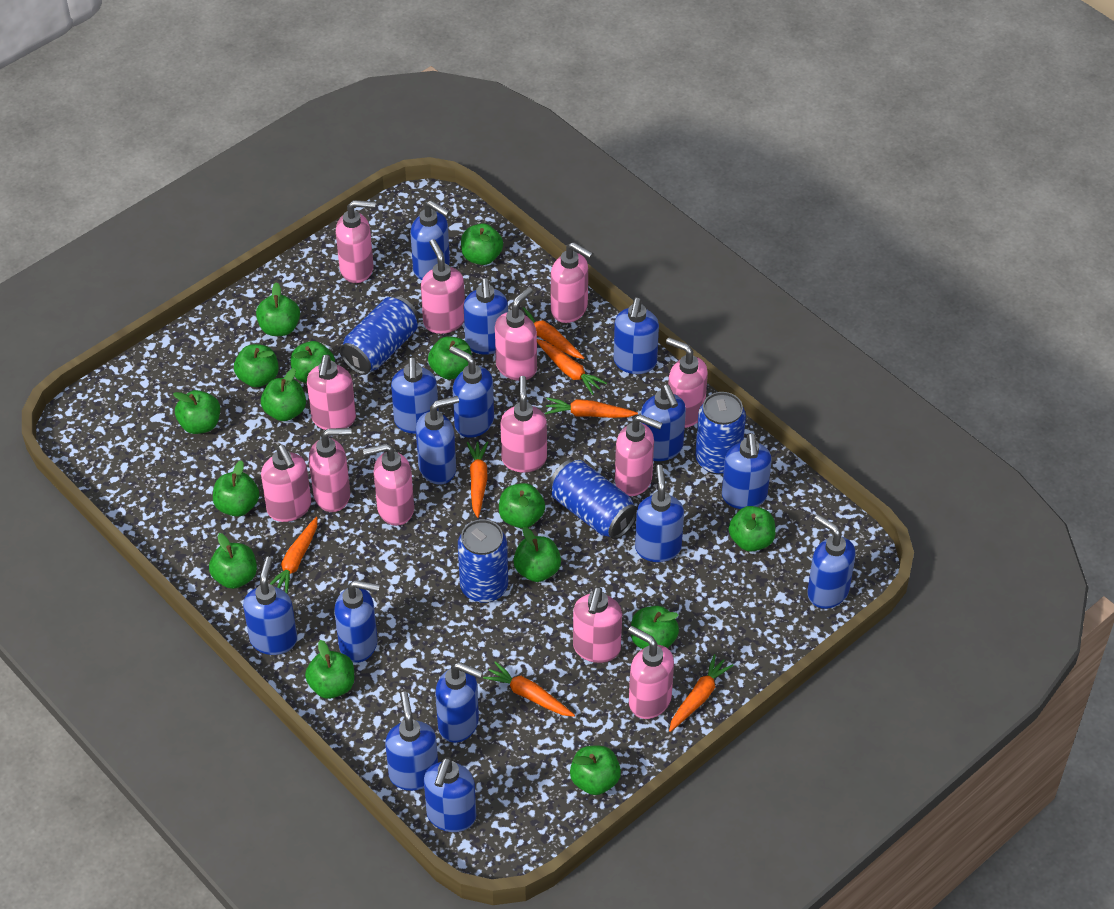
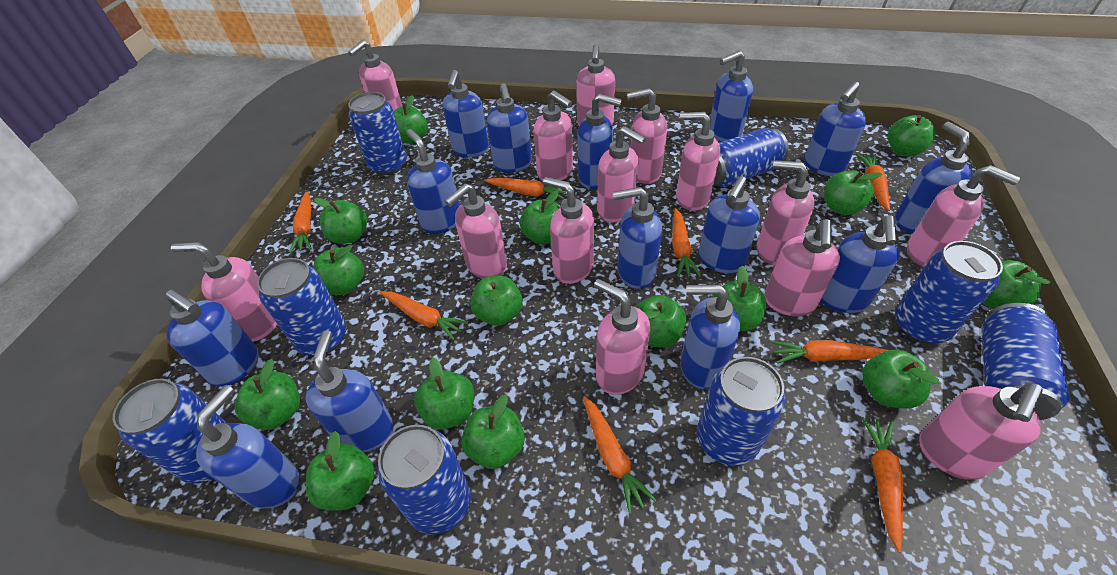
blue can: [340,296,419,375] [458,519,508,603] [549,460,637,539] [695,392,746,474] = 4 -> [113,379,227,484] [257,258,346,355] [348,92,407,175] [378,425,471,535] [697,357,785,466] [714,128,789,187] [895,241,1003,344] [982,303,1069,420] = 8
blue soap dispenser: [243,557,297,655] [334,580,380,663] [385,692,438,791] [391,357,439,434] [410,200,450,280] [416,396,459,485] [424,757,476,832] [435,662,483,743] [449,346,494,438] [464,278,508,355] [614,298,659,374] [635,465,684,562] [641,384,686,461] [722,433,772,509] [807,515,855,609] = 15 -> [166,290,259,387] [196,385,300,508] [306,330,394,452] [407,129,460,234] [443,70,489,157] [487,83,532,173] [578,94,622,189] [613,187,662,289] [680,284,740,390] [698,176,760,273] [710,51,753,142] [804,82,866,176] [820,216,899,313] [894,122,972,233] = 14
orange carrot: [270,517,318,593] [467,441,488,518] [483,661,575,717] [523,307,584,359] [537,339,607,395] [545,398,638,418] [669,654,734,732] = 7 -> [289,192,312,253] [380,291,468,340] [485,178,566,199] [583,396,657,514] [672,208,701,277] [771,340,888,364] [856,153,890,211] [862,417,903,553] = 8
pink soap dispenser: [261,445,311,522] [307,355,356,430] [309,428,352,512] [336,200,375,283] [363,443,414,526] [421,239,465,334] [495,287,537,381] [500,376,547,473] [551,242,593,323] [573,587,622,663] [615,415,663,496] [628,626,674,719] [666,337,708,428] = 13 -> [171,242,277,342] [348,40,402,112] [445,184,507,278] [533,90,573,181] [543,177,594,284] [576,45,615,126] [594,279,650,395] [597,126,646,222] [627,88,667,184] [676,112,720,211] [757,160,814,265] [764,219,840,316] [907,165,1020,267] [919,382,1043,480] = 14

